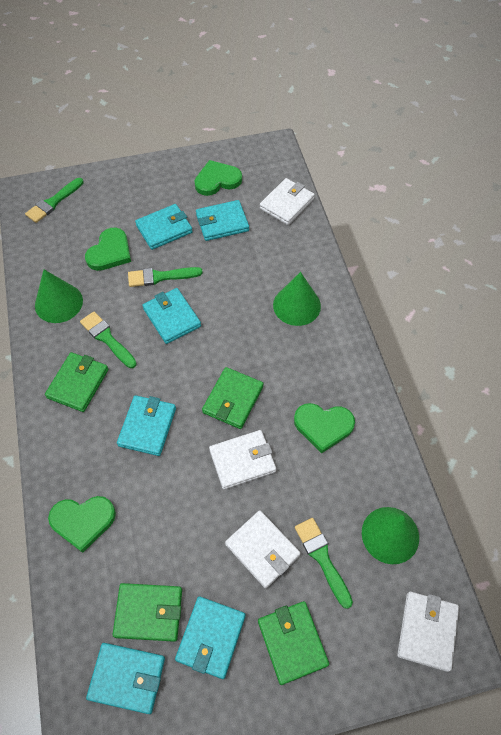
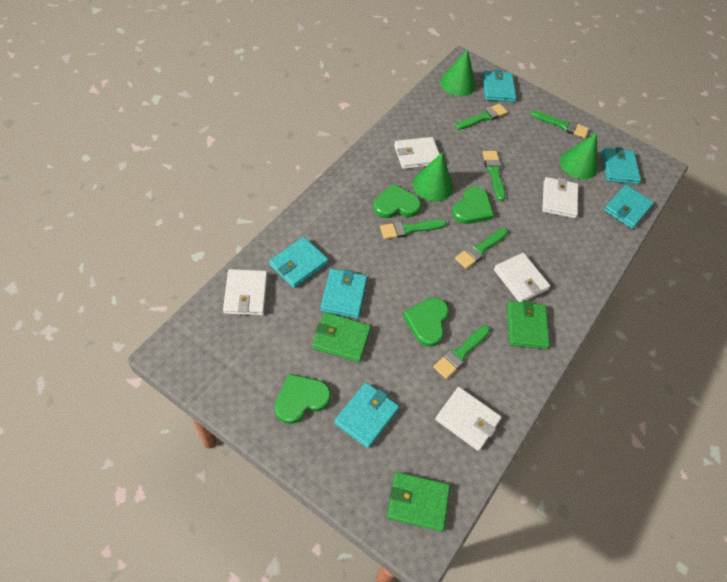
green brush: [25,178,84,223] [80,311,137,368] [128,267,203,287] [295,518,353,609] = 4 -> [380,219,447,239] [433,325,490,379] [455,228,508,269] [456,104,508,130] [483,151,505,201] [531,110,589,138] = 6
green wallet: [45,352,108,412] [112,583,182,642] [202,367,263,429] [258,601,329,685] = 4 -> [312,312,371,362] [387,472,450,532] [507,300,550,349] = 3
white wallet: [209,430,276,489] [225,510,301,588] [260,178,315,225] [397,591,459,672] = 4 -> [223,269,268,316] [394,137,440,169] [435,387,502,451] [494,253,550,302] [542,177,578,218] = 5

